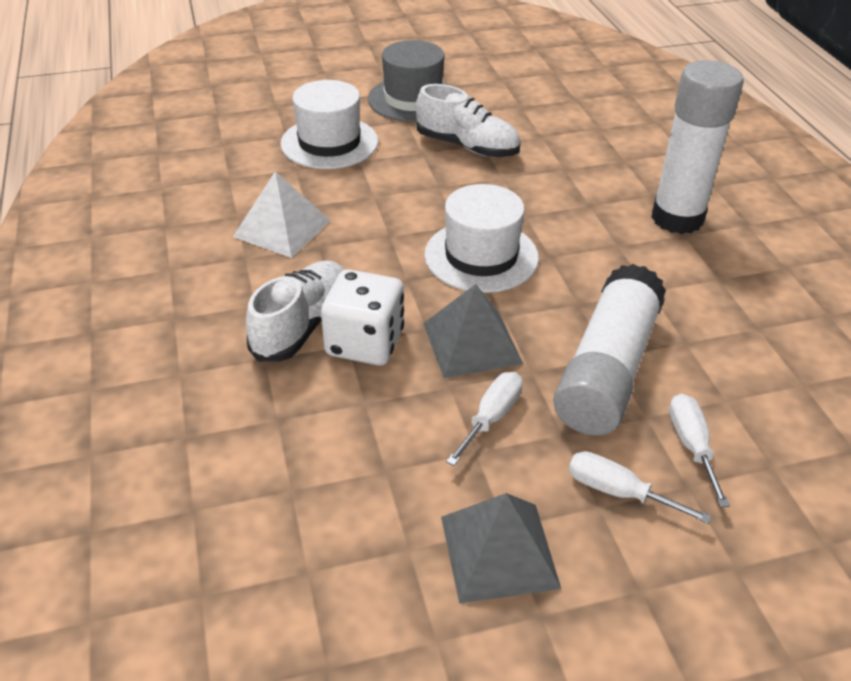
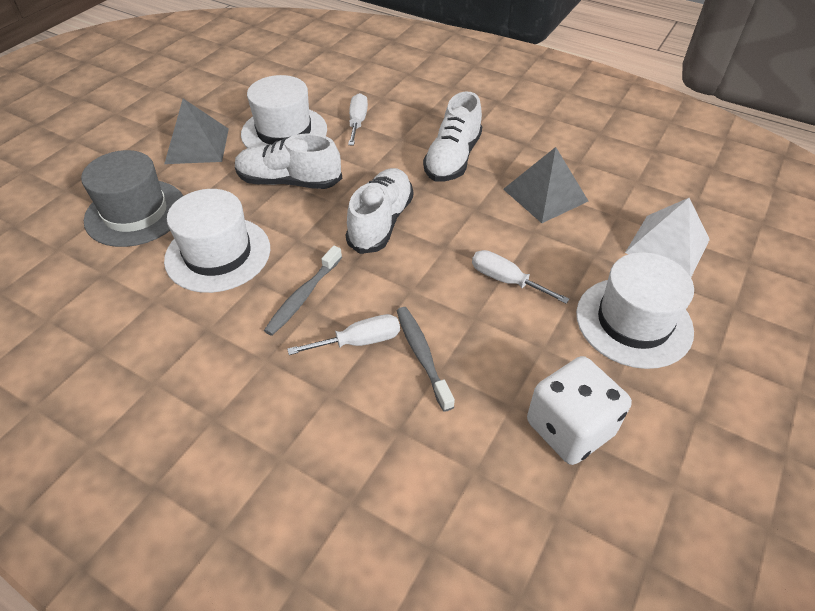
grey toothbrush: none = 0 -> [264,246,342,336] [397,307,455,412] = 2
white glue stick: [553,264,666,436] [651,60,744,234] = 2 -> none = 0
white hat: [280,80,378,169] [424,184,539,293] = 2 -> [164,189,270,293] [241,75,327,148] [576,252,694,369] = 3
white shoe: [246,261,344,362] [416,84,521,157] = 2 -> [235,133,342,189] [345,168,413,254] [423,92,482,182] = 3

